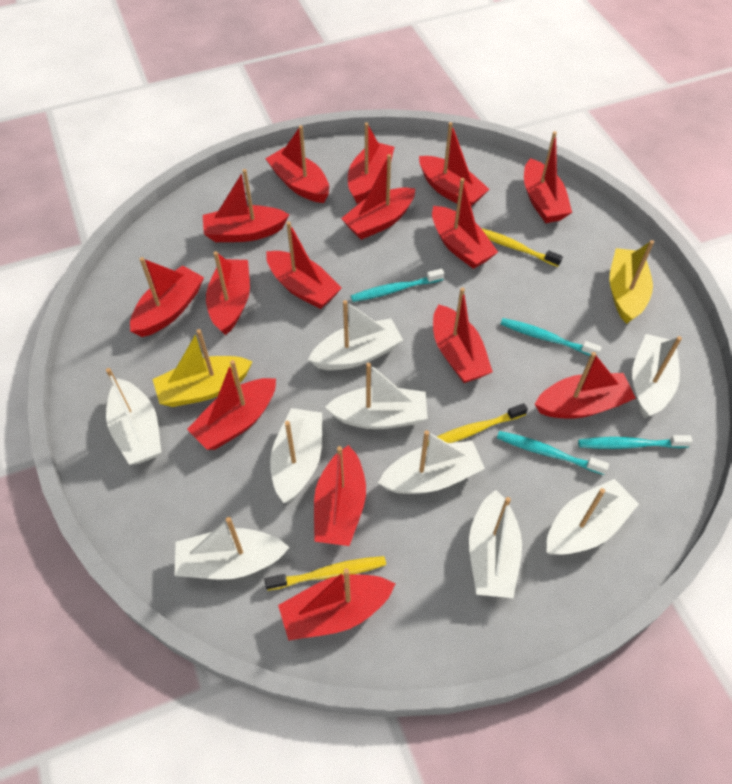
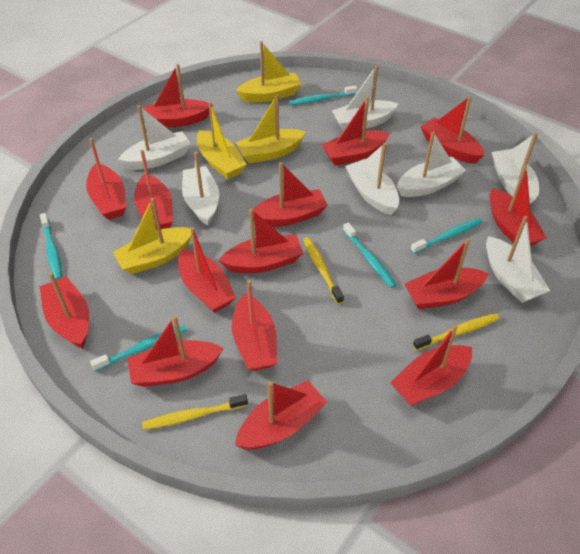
turquoise toothbrush: [351,269,444,302] [497,431,609,475] [501,318,602,356] [578,435,693,449] = 4 -> [40,213,62,280] [90,325,187,372] [289,85,357,105] [343,222,396,288] [410,218,483,254] = 5
white boat: [106,368,161,465] [175,517,290,580] [270,408,322,503] [308,300,403,370] [325,363,428,429] [378,430,485,494] [469,490,522,598] [547,479,639,555] [632,334,682,419] = 9 -> [118,105,191,170] [182,152,219,226] [332,65,398,131] [345,143,399,215] [397,132,466,197] [486,216,550,303] [491,133,539,204] = 7
yellow boat: [153,329,253,407] [609,240,654,324] = 2 -> [113,198,191,274] [197,102,247,179] [235,94,306,163] [236,41,302,102] = 4

